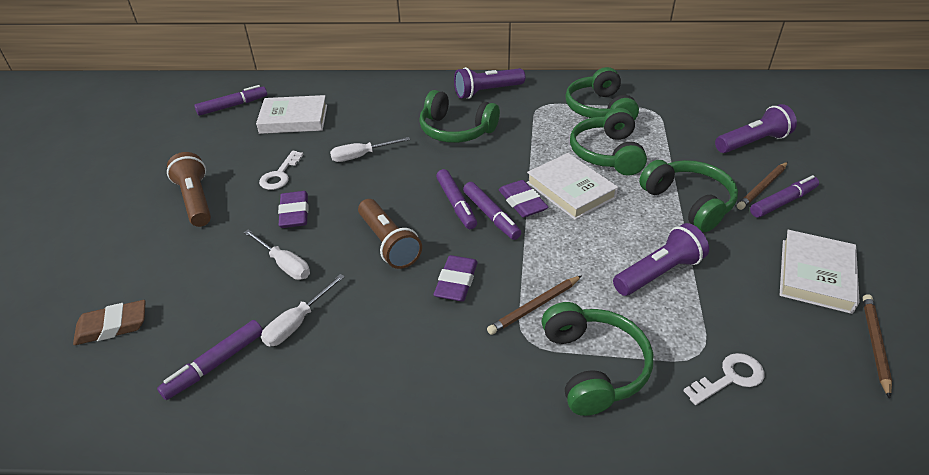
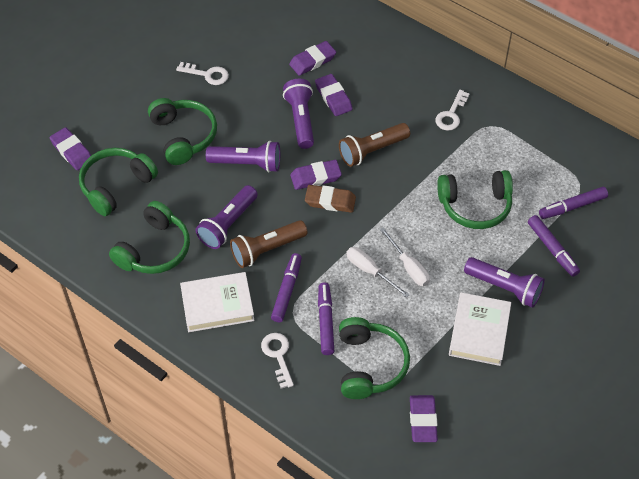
brown pencil: [487,275,582,335] [737,162,788,210] [862,294,892,399] = 3 -> none = 0
purple eraser: [278,191,308,228] [434,255,478,302] [499,180,548,218] = 3 -> [50,127,91,170] [289,41,336,76] [290,160,342,190] [315,74,353,116] [410,395,438,442] = 5
purple flashlight: [454,67,525,99] [613,223,709,296] [715,104,797,153] = 3 -> [195,185,258,249] [206,141,280,172] [283,79,314,149] [464,257,545,308] = 4
purple marker: [157,320,263,400] [194,85,267,116] [436,169,477,229] [463,182,521,240] [750,175,819,218] = 5 -> [271,253,302,322] [318,282,334,355] [528,215,580,277] [539,187,608,219] = 4
white book: [256,95,327,134] [527,153,618,220] [780,230,860,314] = 3 -> [180,272,255,332] [449,292,511,366] = 2
white key: [259,151,304,190] [683,353,764,405] = 2 -> [176,62,229,85] [261,333,294,388] [435,90,470,131] = 3
white screwdriver: [244,229,310,280] [261,274,345,347] [330,137,410,162] = 3 -> [346,247,410,298] [380,227,430,286] = 2

